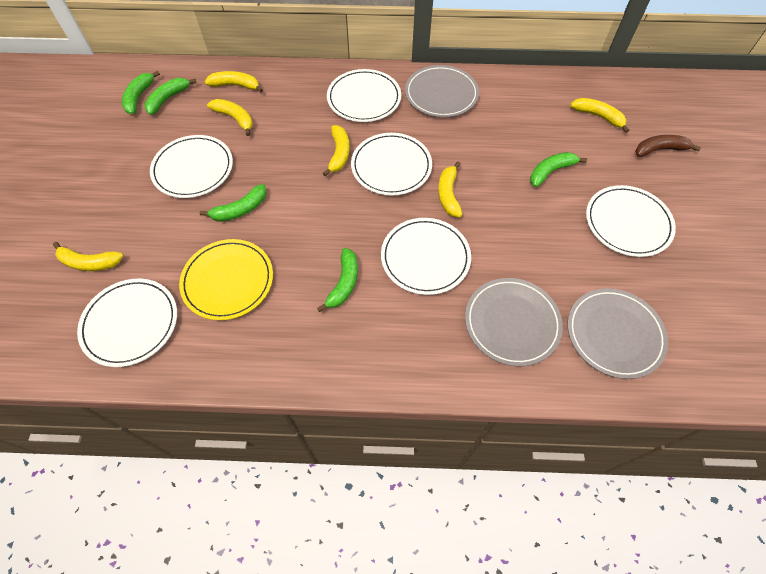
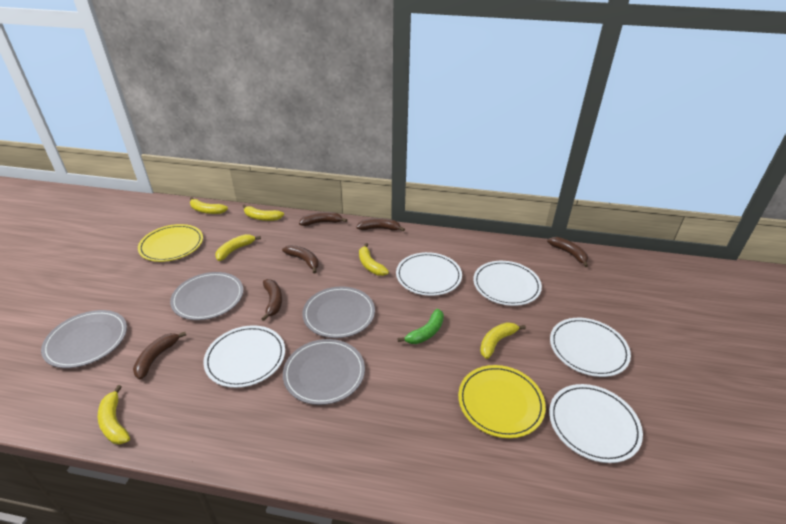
brown banana: [635,135,701,157] = 1 -> [133,332,186,380] [261,279,282,321] [282,245,319,274] [299,212,347,226] [356,218,405,232] [547,237,588,267] = 6
green banana: [122,71,160,114] [145,78,197,115] [200,184,267,222] [317,248,358,312] [530,152,587,187] = 5 -> [397,309,444,344] = 1
grey plate: [405,65,479,117] [465,278,563,366] [567,288,668,379] = 3 -> [41,310,127,368] [170,272,243,320] [283,339,365,405] [302,286,375,338] = 4
white plate: [77,279,177,367] [150,135,233,198] [327,69,401,122] [351,133,432,196] [381,218,471,295] [586,185,676,257] = 6 -> [203,325,285,388] [396,252,462,296] [473,261,542,306] [549,384,643,463] [550,318,631,377] = 5
yellow plate: [179,239,273,320] = 1 -> [138,224,203,262] [458,365,546,438] = 2

